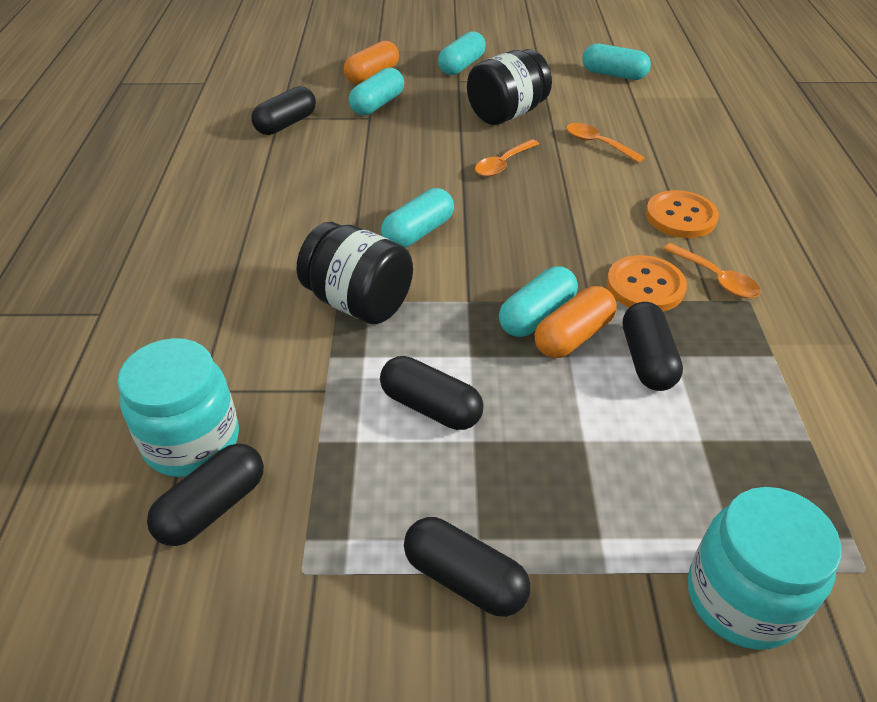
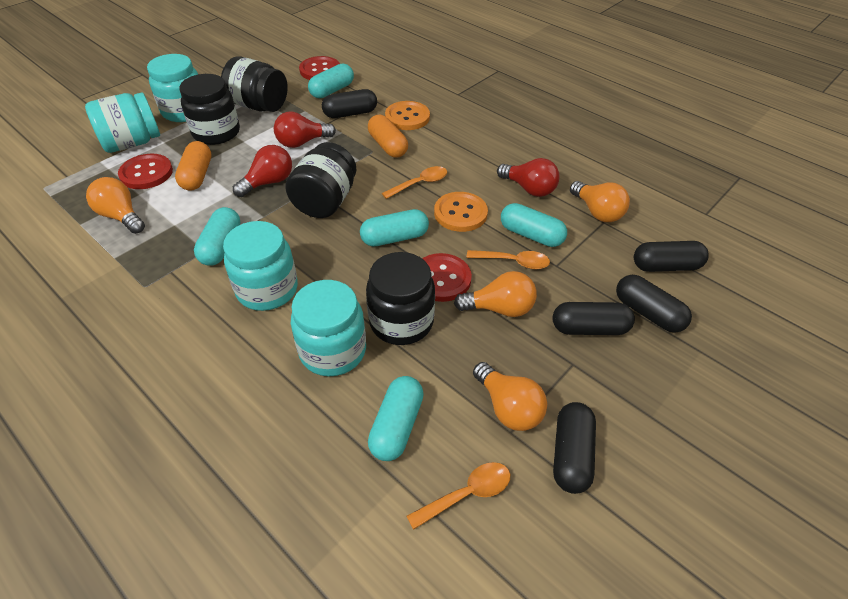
black jar: [297,222,413,324] [467,49,552,125] = 2 -> [180,74,240,145] [221,56,288,112] [285,142,356,218] [366,252,435,345] = 4
orange light bulb: none = 0 -> [86,177,145,234] [454,271,537,317] [473,362,547,431] [570,181,630,222] = 4
red button: none = 0 -> [118,154,173,189] [299,56,340,80] [422,253,472,302] = 3
red light bulb: none = 0 -> [233,145,292,197] [274,112,336,148] [497,158,560,197] = 3
turquoise jar: [117,338,239,477] [688,487,842,650] = 2 -> [85,92,160,153] [147,54,198,122] [223,221,298,311] [291,280,366,376] = 4

